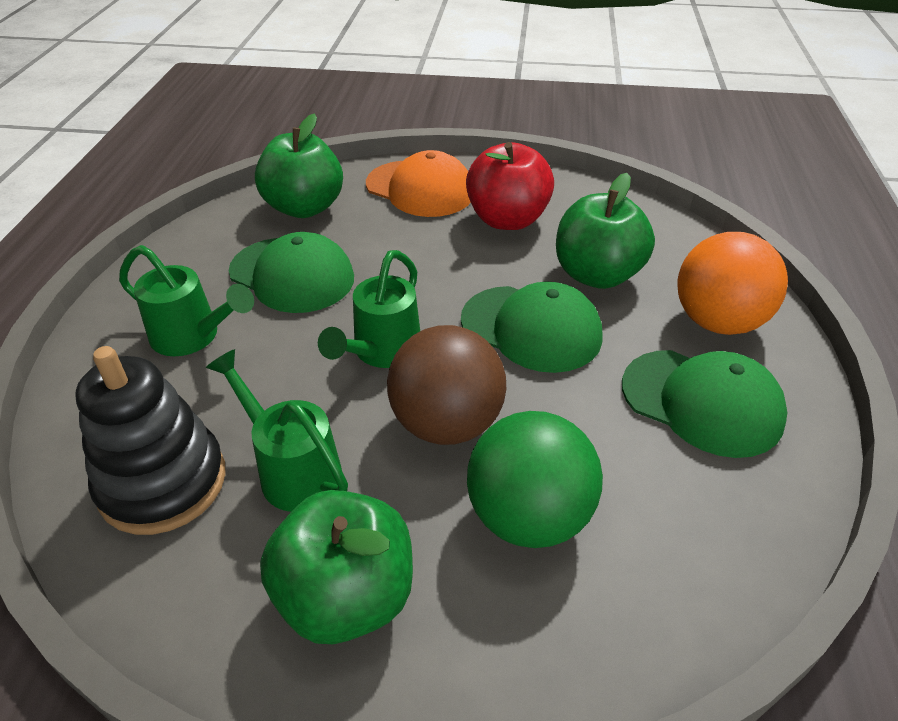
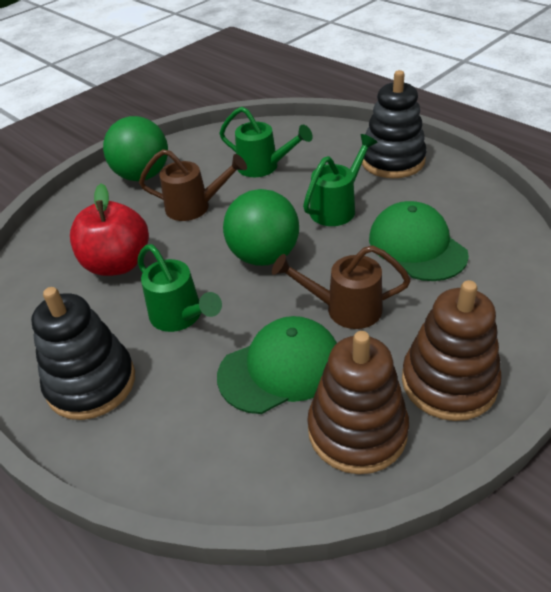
black stacking toy: [76,346,226,535] = 1 -> [31,287,135,420] [362,70,427,178] = 2
brown ball: [387,325,506,445] = 1 -> none = 0
brown stacking toy: none = 0 -> [307,331,409,474] [402,280,502,421] = 2
brown watering can: none = 0 -> [139,149,247,221] [272,245,411,329] = 2
green apple: [255,114,343,218] [260,490,413,644] [556,173,655,289] = 3 -> none = 0
green ball: [467,411,603,548] = 1 -> [103,116,168,181] [223,189,299,266] = 2
green cap: [229,232,354,313] [461,282,602,373] [622,350,787,458] = 3 -> [217,316,337,414] [369,201,469,281] = 2
orange ball: [677,232,788,335] = 1 -> none = 0
orange cap: [366,150,471,217] = 1 -> none = 0

